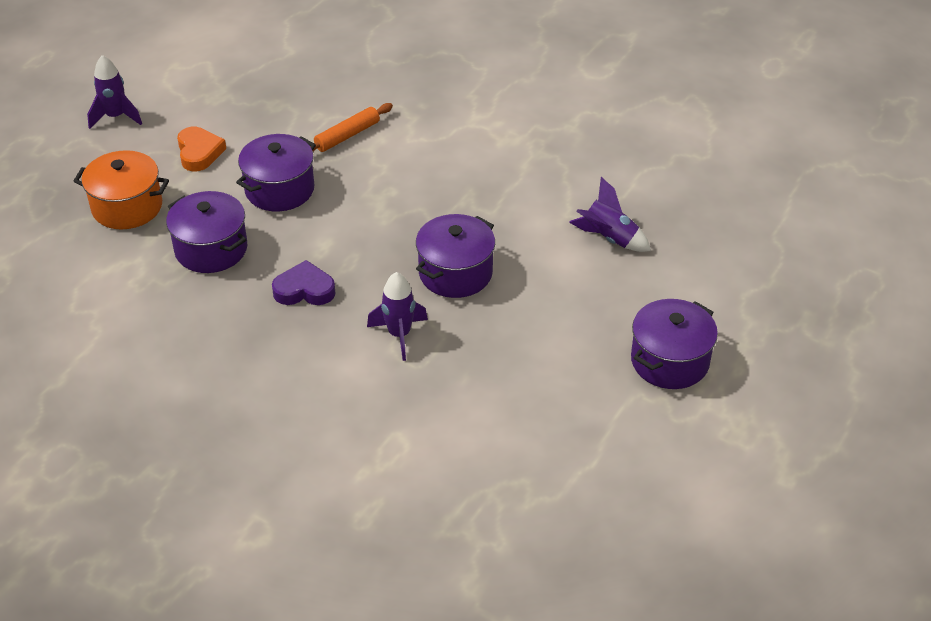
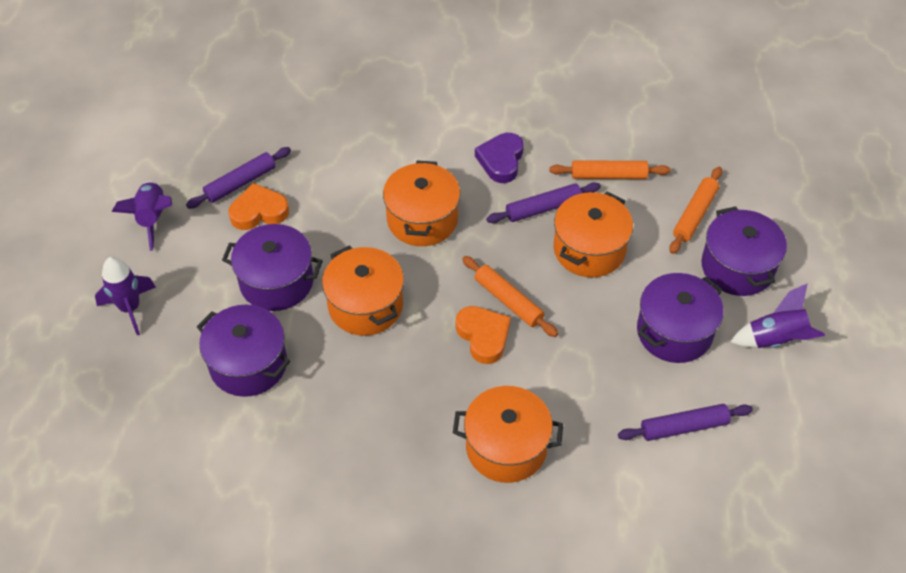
orange heart: [177,127,226,172] = 1 -> [228,183,289,230] [456,306,511,364] = 2
orange pot: [74,150,169,229] = 1 -> [322,245,404,336] [383,160,460,246] [453,386,563,483] [554,192,633,278] = 4
orange rolling pin: [310,103,393,152] = 1 -> [462,256,558,337] [549,160,670,179] [669,167,722,254] = 3
purple rolling pin: none = 0 -> [186,147,291,209] [486,182,601,223] [618,404,753,441] = 3

